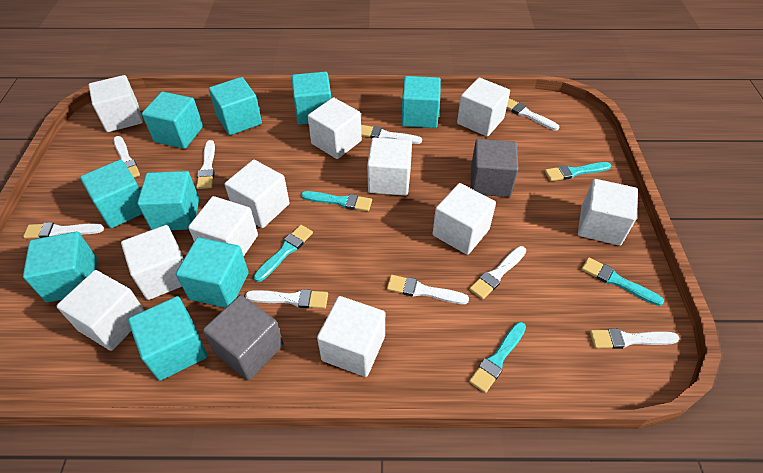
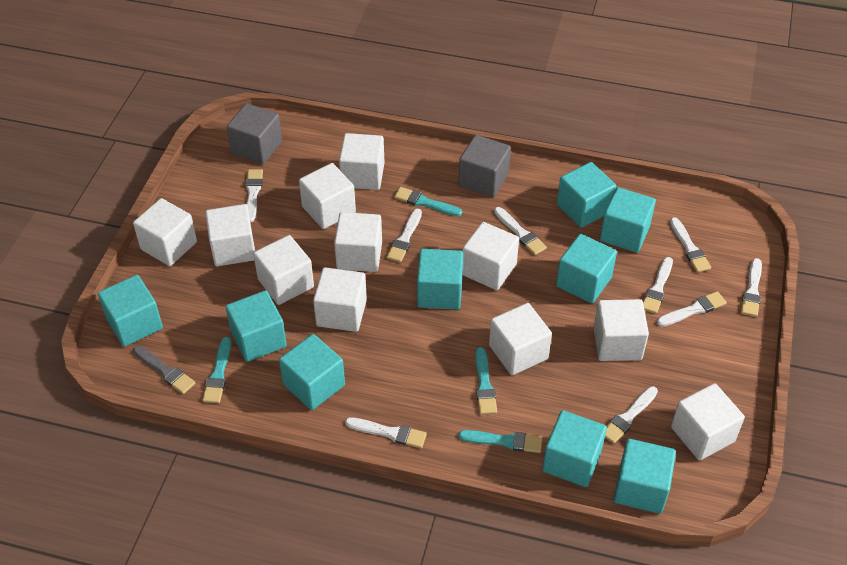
grey brush: none = 0 -> [133,346,195,394] = 1
turquoise brush: [254,225,313,282] [301,191,372,211] [469,322,526,393] [545,162,611,181] [581,257,664,306] = 5 -> [202,337,231,403] [394,187,462,216] [459,430,542,453] [475,347,497,415] = 4

